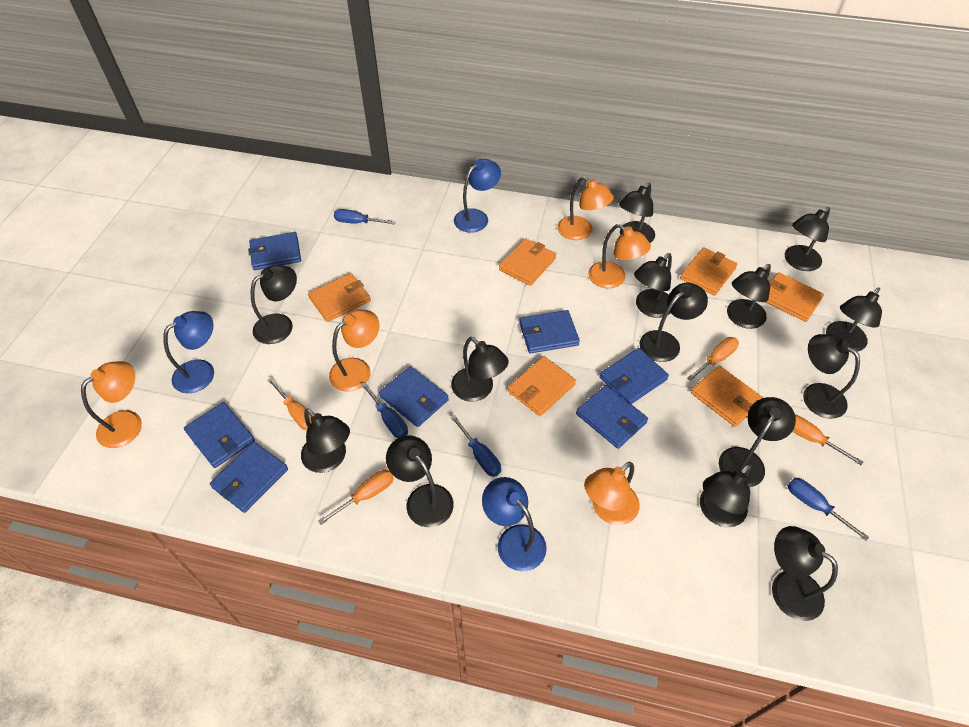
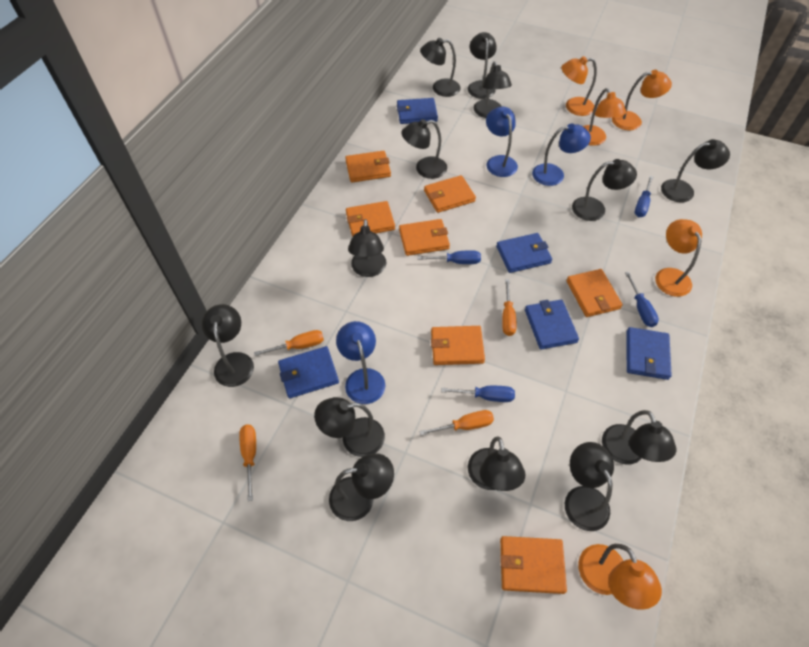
black lamp: [250,265,297,344] [301,408,350,473] [386,435,454,527] [451,337,509,402] [619,182,655,243] [634,253,672,318] [639,283,708,362] [700,464,751,527] [719,397,796,487] [727,264,771,329] [772,526,838,621] [785,207,830,271] [803,334,860,419] [826,287,882,352] = 14 -> [202,304,254,387] [314,397,385,457] [329,453,394,521] [348,219,386,277] [401,119,447,179] [420,38,461,97] [468,32,497,99] [468,437,525,491] [474,61,512,118] [565,442,614,531] [572,159,637,221] [602,410,676,465] [661,139,730,202] = 13
blue wallet: [184,402,255,468] [210,442,288,513] [248,232,301,270] [379,366,449,427] [519,310,580,354] [576,385,648,449] [599,348,669,404] = 7 -> [278,346,339,398] [397,98,438,124] [496,233,552,273] [525,300,579,349] [626,327,672,380] = 5
orange wallet: [308,273,371,322] [499,238,556,286] [508,356,576,416] [680,247,737,296] [691,366,763,427] [766,272,824,322] = 6 -> [345,151,391,183] [346,201,395,237] [399,219,450,256] [424,175,476,213] [431,326,485,365] [500,536,567,594] [566,269,623,317] = 7

